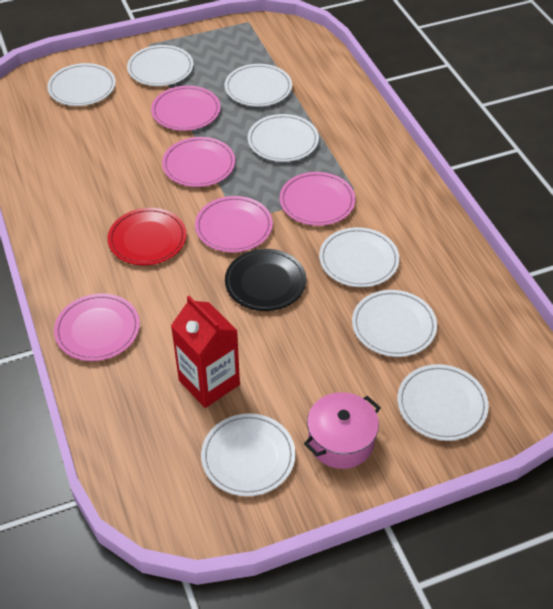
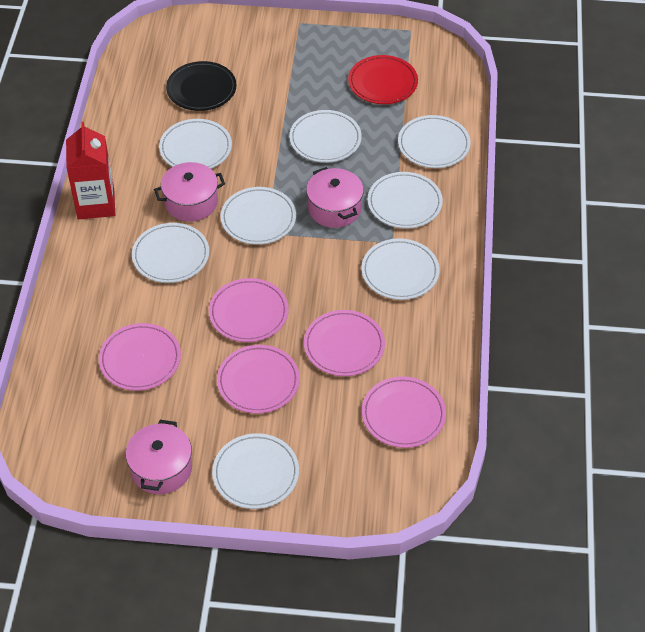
pink pot: [304,392,381,469] = 1 -> [125,420,192,494] [154,162,225,222] [306,167,364,228] = 3

